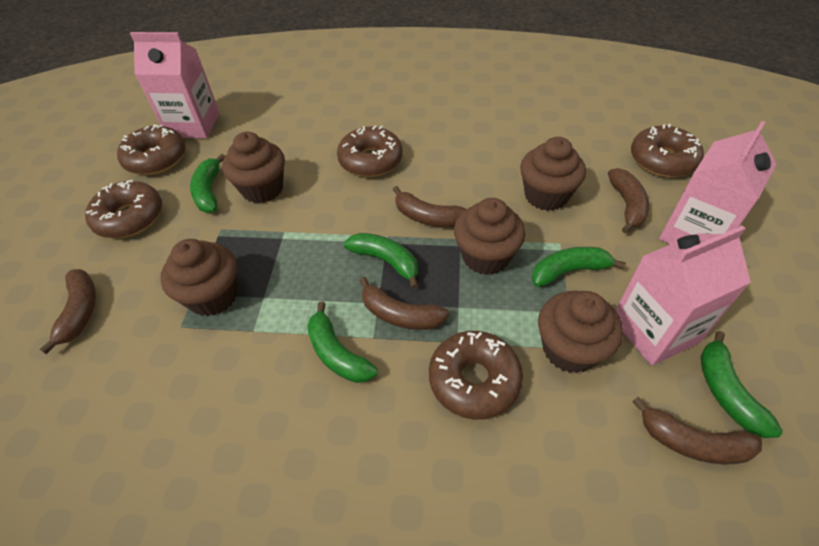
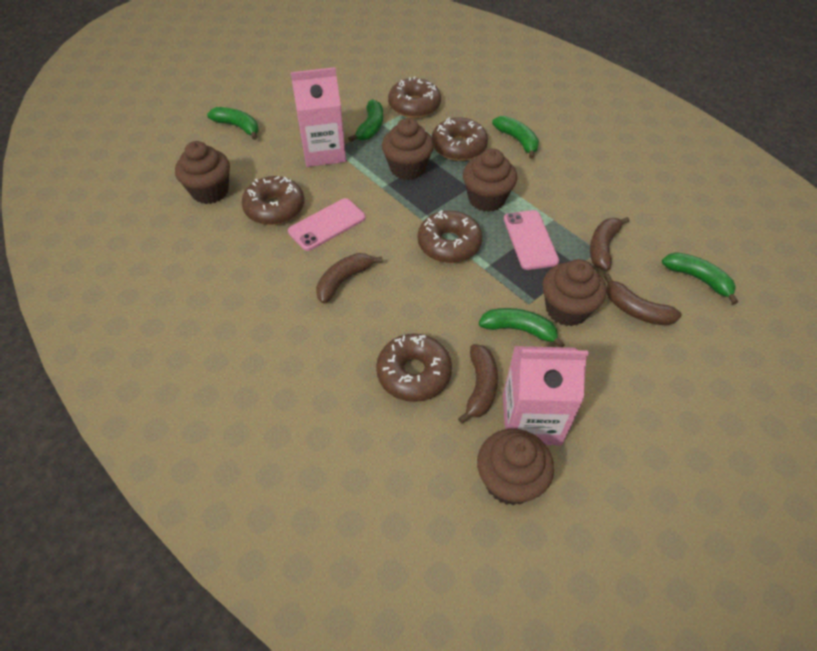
brown banana: [40,269,96,354] [359,277,449,330] [392,186,466,227] [608,168,649,233] [632,397,762,465] = 5 -> [316,253,383,304] [458,344,498,424] [590,217,629,271] [604,274,682,326] = 4
pink carton: [130,32,220,138] [615,226,751,366] [659,121,776,244] = 3 -> [291,67,346,167] [503,346,589,445] = 2
pink phone: none = 0 -> [288,198,366,251] [504,210,559,270] = 2

